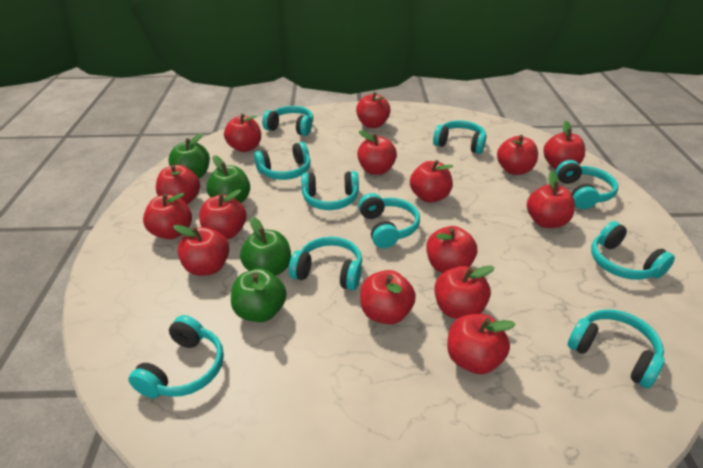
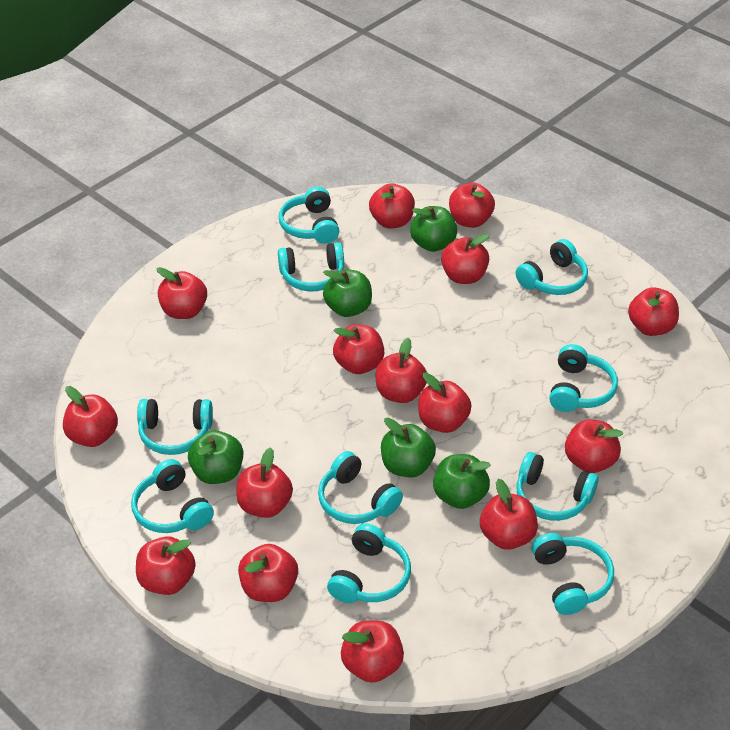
green apple: [169,133,210,179] [206,155,250,203] [231,268,287,322] [240,217,291,276] = 4 -> [188,430,243,484] [323,269,372,317] [381,418,436,478] [410,206,457,252] [433,454,491,509] = 5

